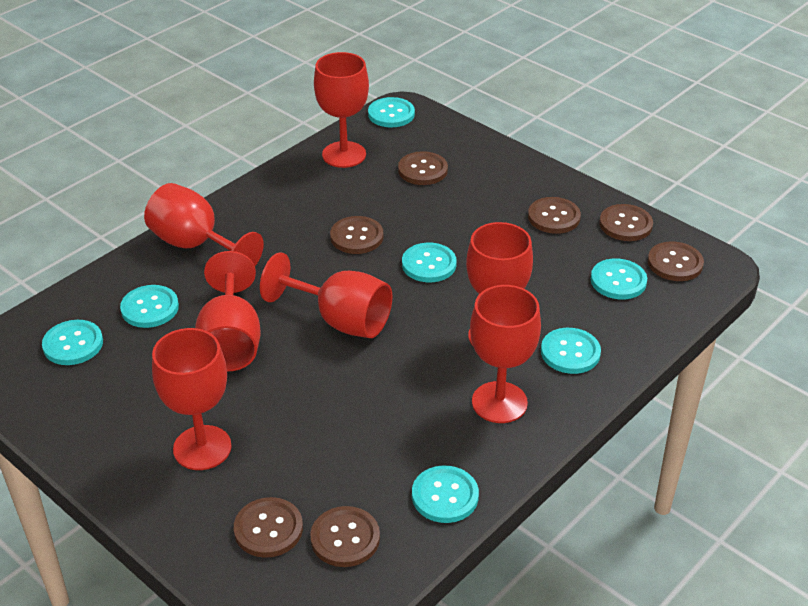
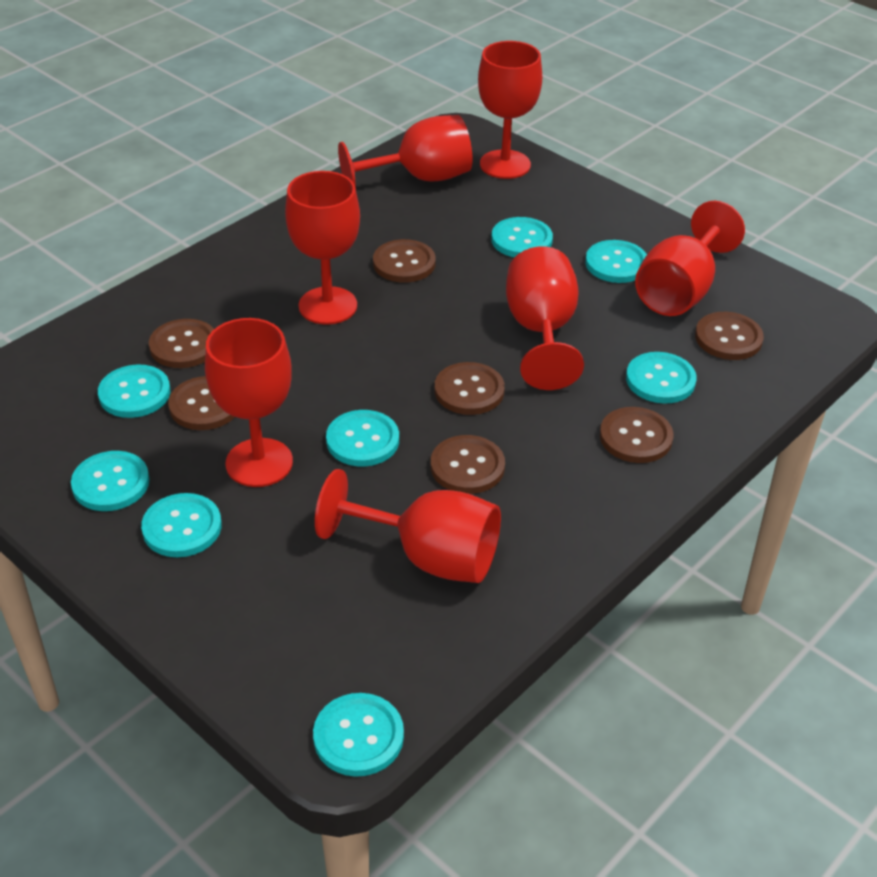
turquoise button: [42,320,103,365] [120,285,179,328] [368,97,415,127] [402,243,457,282] [412,466,479,523] [541,328,601,374] [591,258,647,299] = 7 -> [71,451,150,511] [98,364,170,418] [141,493,222,557] [313,693,404,777] [326,410,399,466] [491,217,553,257] [585,240,647,283] [626,352,697,404] = 8

